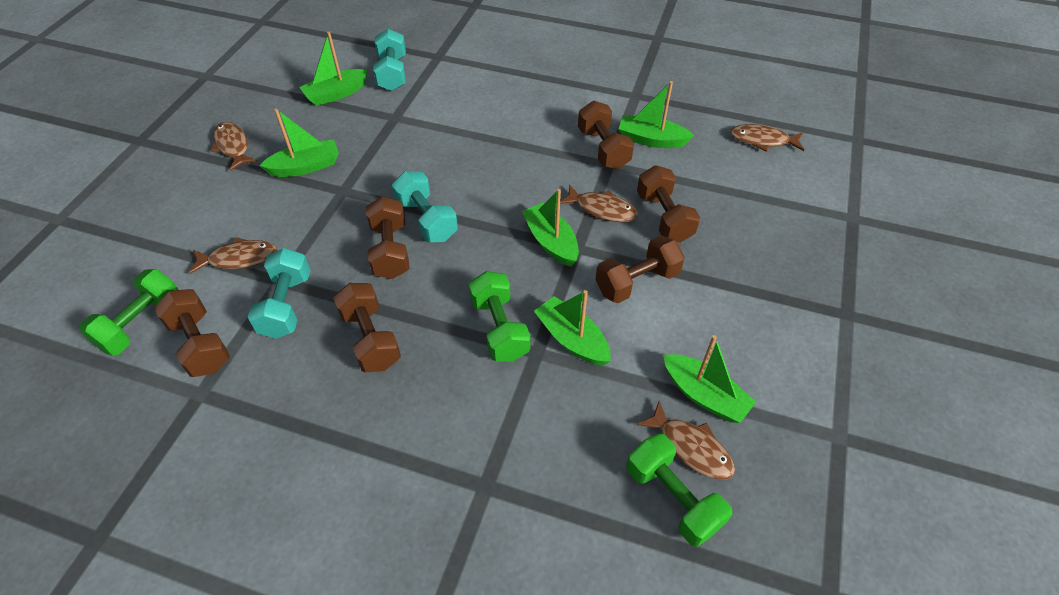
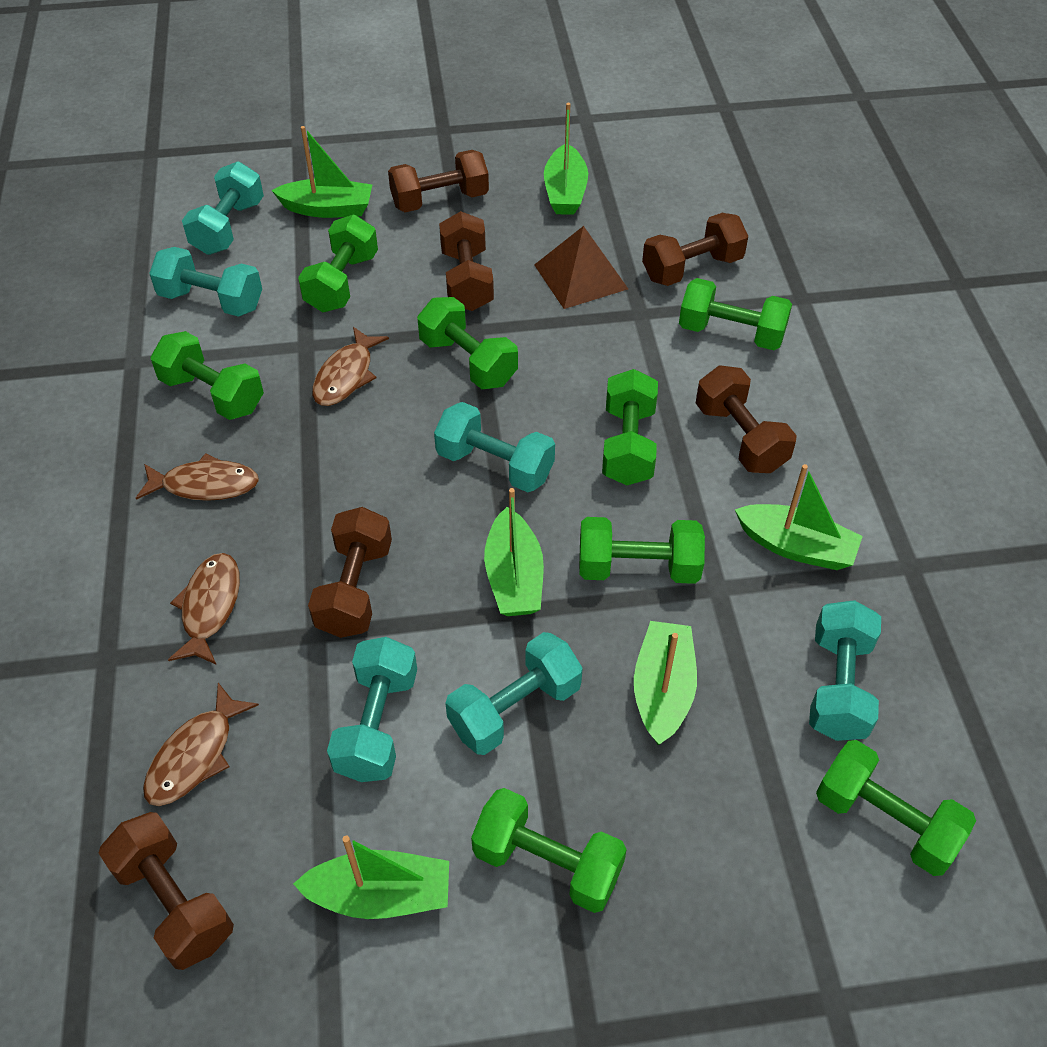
brown fish: [189,237,277,274] [211,122,257,171] [560,185,638,222] [637,401,735,480] [730,124,804,152] = 5 -> [136,453,259,501] [143,683,259,806] [168,553,240,665] [312,327,389,406] = 4
brown pyramid: none = 0 -> [534,226,628,309] = 1
green dumbbell: [79,269,179,355] [469,271,531,362] [627,434,732,547] = 3 -> [150,331,264,420] [298,215,378,312] [417,297,518,389] [471,788,627,913] [579,517,705,584] [602,369,658,485] [679,278,792,350] [816,740,976,876] = 8
turquoise dumbbell: [248,248,310,339] [373,29,406,91] [392,171,458,242] = 3 -> [149,247,262,317] [182,161,264,255] [327,637,417,782] [434,402,555,492] [445,632,583,755] [809,600,881,741] = 6

